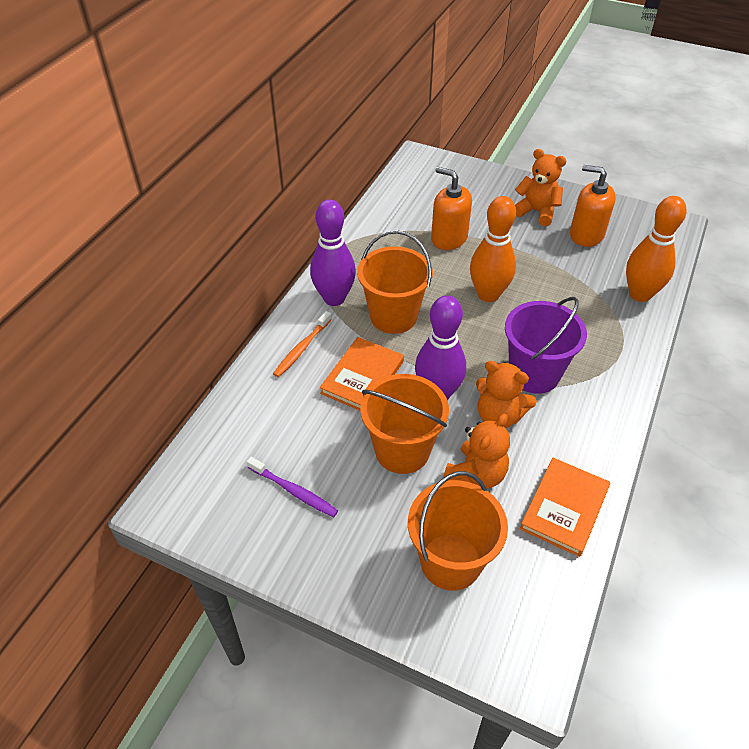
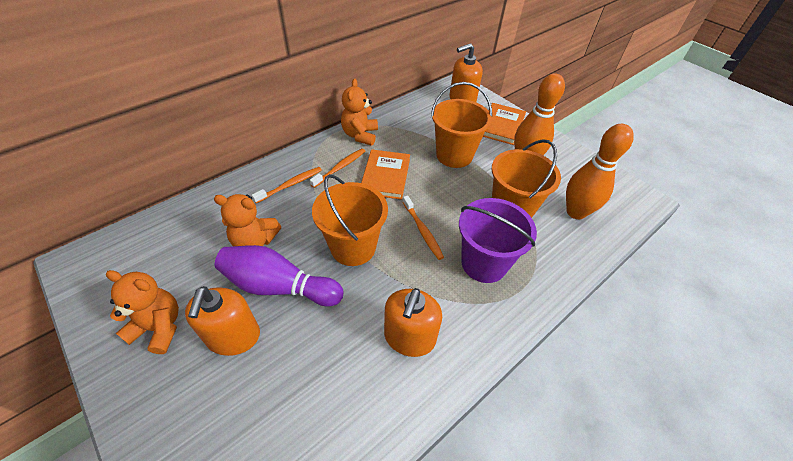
orange soap dispenser: [431,167,472,250] [570,165,616,247] = 2 -> [185,286,260,356] [384,288,442,357] [450,43,483,102] = 3
orange toothbrush: [273,311,332,377] = 1 -> [252,167,322,203] [310,148,365,188] [403,196,444,260] = 3
purple bowling pin: [310,200,356,306] [415,295,466,400] = 2 -> [215,245,343,307] = 1
purple toothbrush: [247,457,338,517] = 1 -> none = 0

